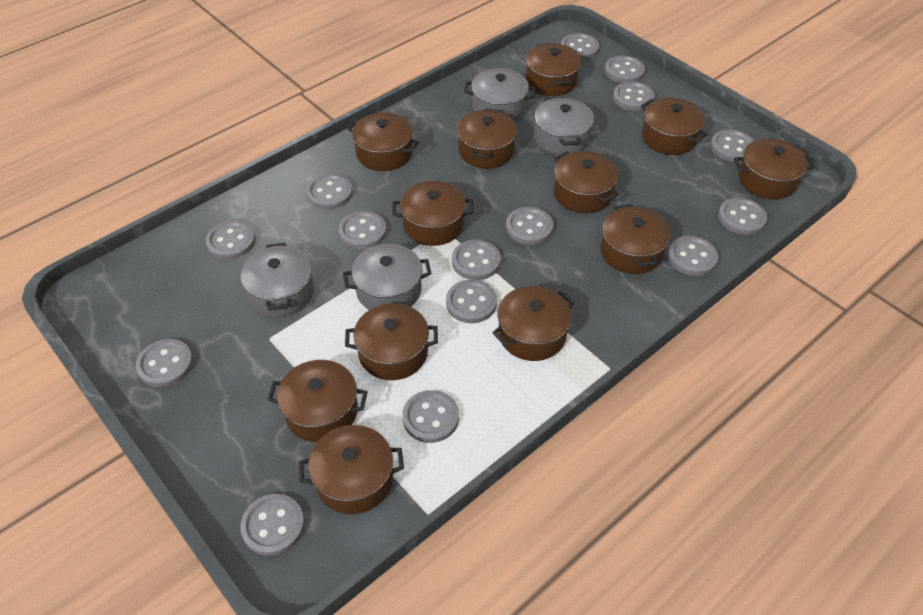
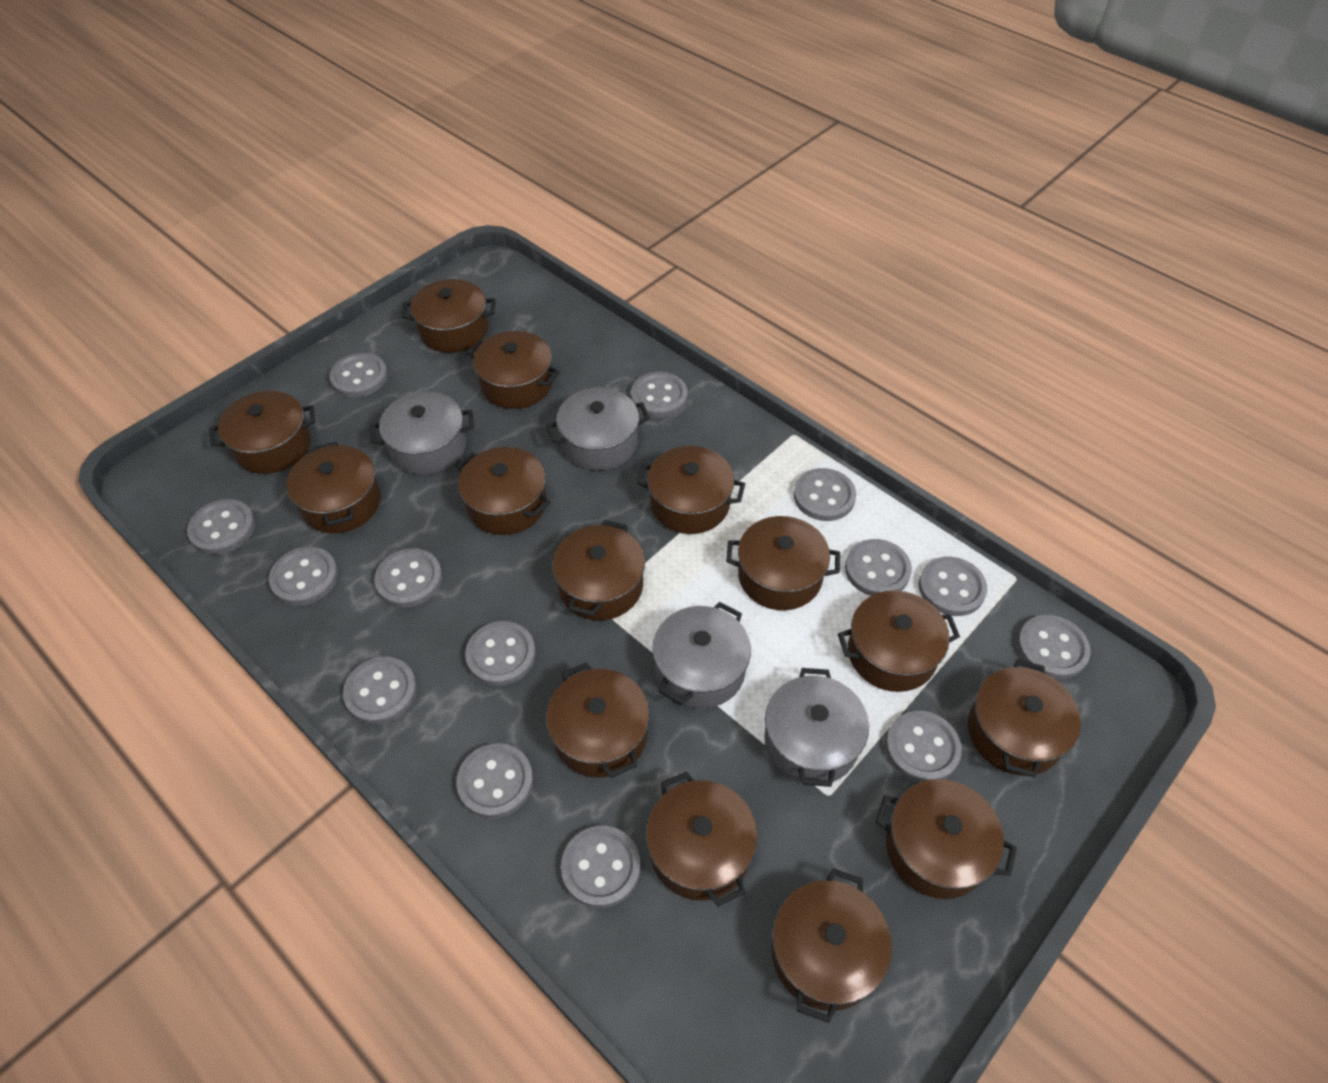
brown pot: [267,360,368,442] [299,425,404,514] [345,303,438,380] [347,112,419,171] [392,181,474,246] [457,108,517,168] [492,286,575,361] [526,43,581,96] [554,151,619,213] [600,204,671,274] [641,98,707,155] [734,138,815,200] = 12 -> [210,391,316,474] [286,441,381,533] [402,279,496,353] [456,447,550,535] [467,331,560,409] [546,662,650,778] [552,520,645,620] [636,446,745,534] [646,771,757,906] [726,516,840,610] [772,868,892,1023] [838,590,960,692] [876,779,1017,899] [968,659,1081,778] = 14
grey button: [136,339,193,387] [206,220,256,260] [240,494,305,556] [306,174,353,209] [339,211,386,249] [402,390,459,443] [446,280,497,323] [452,240,501,280] [506,207,553,245] [561,33,599,60] [605,56,645,83] [613,81,655,111] [668,236,719,276] [711,129,754,162] [718,197,767,235] = 15 -> [187,499,255,555] [269,547,338,606] [329,353,388,398] [343,657,417,724] [374,548,442,607] [456,743,533,819] [465,621,536,686] [561,826,640,908] [631,372,687,418] [794,468,856,521] [845,539,912,596] [885,711,962,782] [919,557,987,616] [1017,615,1091,679] = 14

